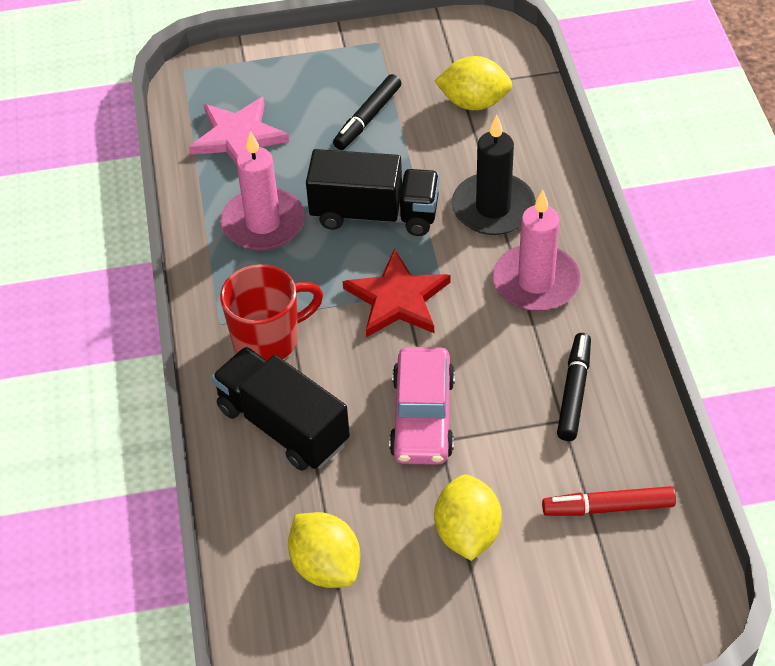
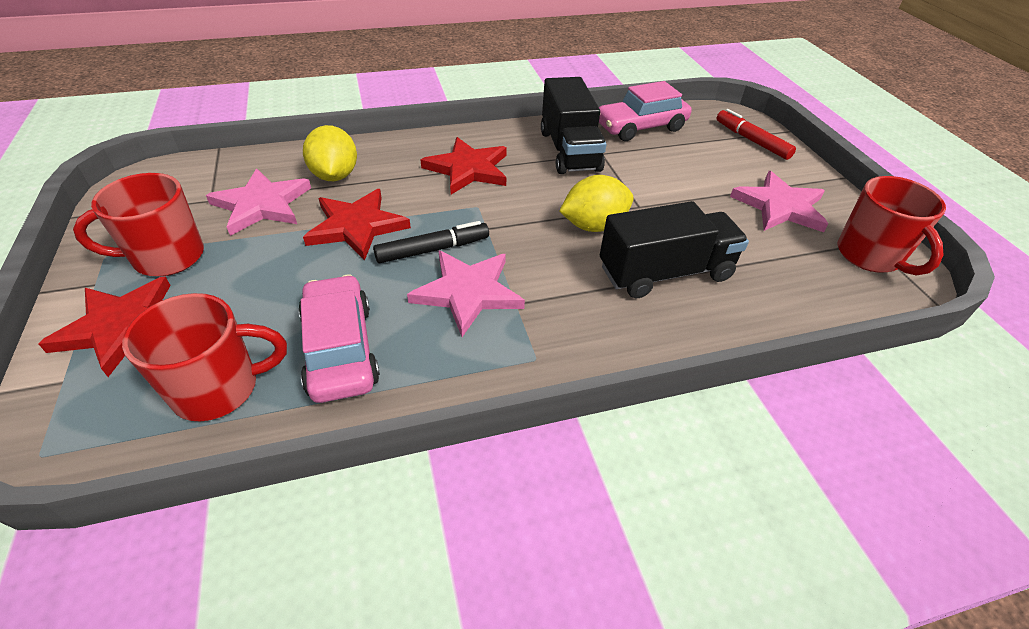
black candle: [452,115,536,235] = 1 -> none = 0
black marker: [333,74,401,150] [557,333,591,441] = 2 -> [373,221,489,263] = 1
pink candle: [221,131,305,251] [493,190,581,311] = 2 -> none = 0
pink car: [389,347,455,465] = 1 -> [298,274,380,403] [599,81,692,141] = 2
pink star: [189,97,289,165] = 1 -> [206,168,311,236] [407,250,525,337] [730,171,828,232] = 3
red mug: [220,264,323,360] = 1 -> [73,173,204,276] [122,293,287,421] [837,176,946,276] = 3
red star: [343,249,451,337] = 1 -> [39,276,171,377] [303,189,411,261] [421,137,507,194] = 3
yellow lemon: [288,512,360,588] [434,56,512,110] [434,474,502,561] = 3 -> [303,125,357,181] [559,175,634,232] = 2

